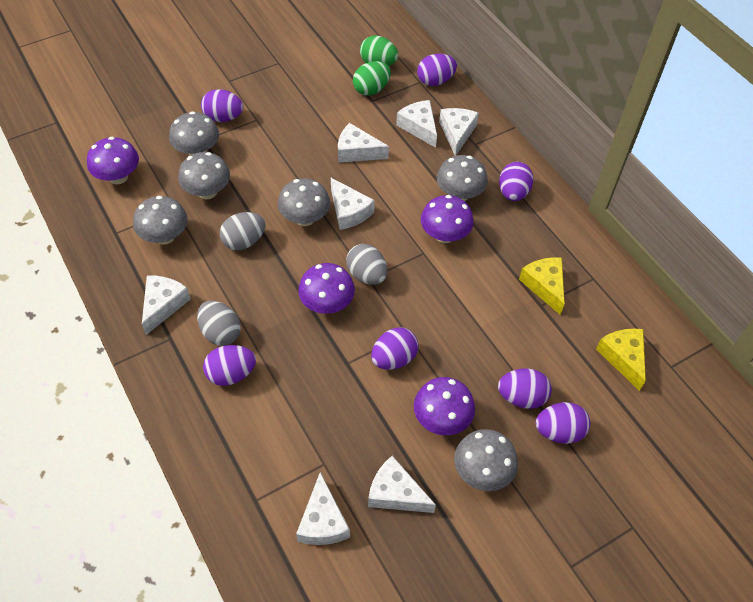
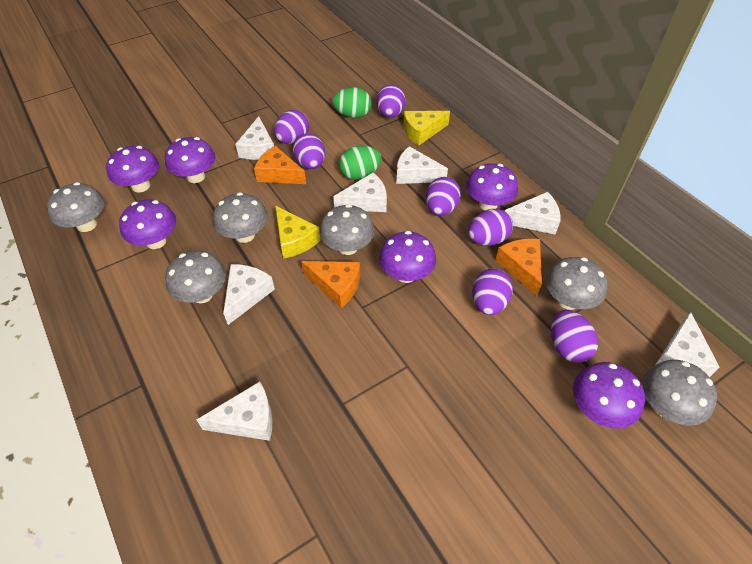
grey egg: [197,301,241,346] [220,212,266,250] [346,244,388,285] = 3 -> none = 0
orange cheese: none = 0 -> [254,146,306,184] [301,261,361,308] [495,239,542,296] = 3
purple mushroom: [87,137,139,184] [298,263,355,314] [414,377,475,435] [421,195,474,243] = 4 -> [106,146,159,192] [119,199,176,249] [165,137,215,183] [379,231,436,283] [466,163,518,210] [573,362,645,428] = 6

